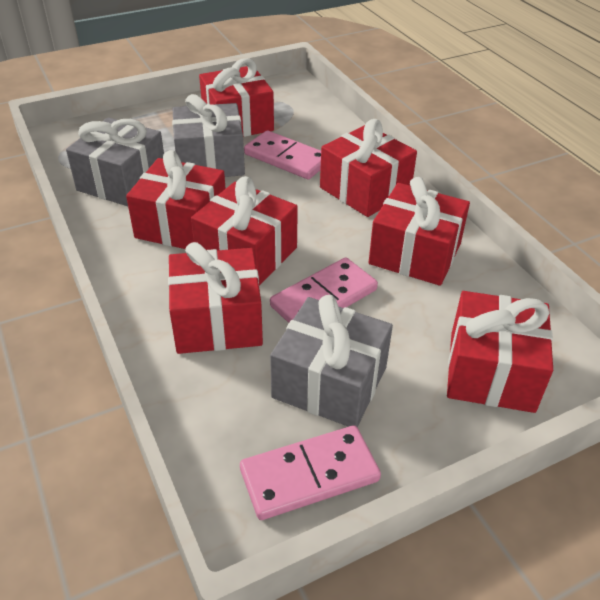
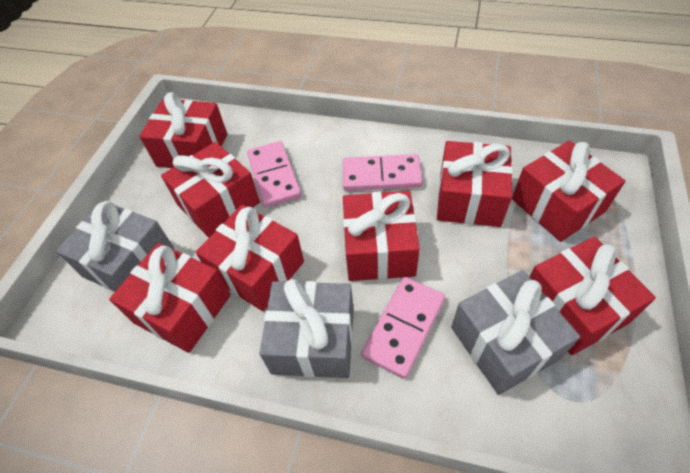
red gift: [126,150,226,249] [168,242,263,354] [191,176,298,286] [199,58,274,137] [320,119,417,217] [369,177,470,286] [447,291,553,413] = 7 -> [109,243,231,353] [139,92,227,168] [161,142,260,238] [196,205,304,311] [343,191,420,281] [437,141,513,227] [512,140,625,242] [529,237,656,355] = 8

